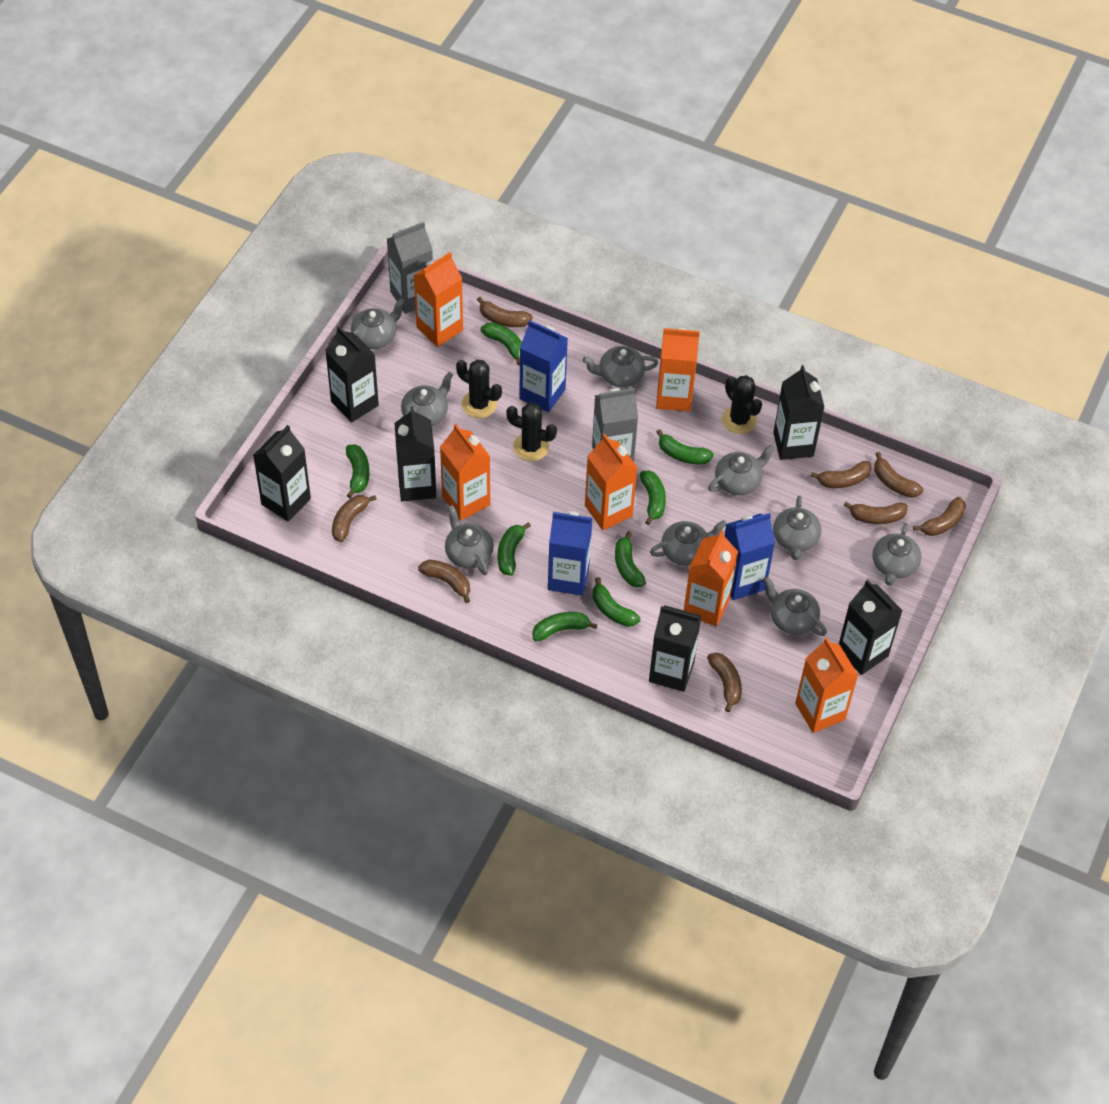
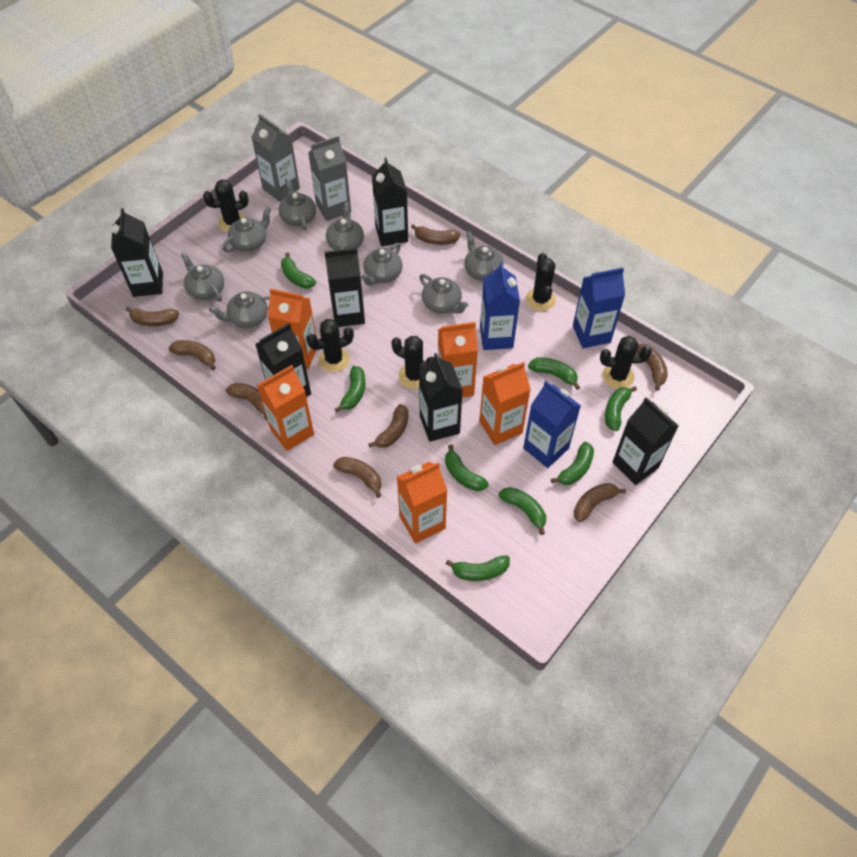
black cactus: [456,359,502,418] [506,403,557,461] [722,375,762,434] = 3 -> [203,179,249,232] [307,319,354,372] [391,336,434,389] [526,253,556,311] [600,336,652,389] = 5
grey teapot: [351,298,405,349] [401,372,453,426] [445,505,494,575] [583,346,659,387] [650,520,727,566] [708,444,775,495] [763,576,827,636] [773,495,821,560] [872,523,921,586] = 9 -> [181,252,224,302] [209,292,270,328] [223,207,271,252] [279,178,316,230] [326,202,364,250] [361,243,402,286] [419,274,468,314] [464,231,503,281] = 8
orange carton: [414,252,463,347] [440,424,490,521] [585,434,638,530] [656,328,700,412] [684,531,738,627] [795,638,858,733] = 6 -> [257,365,314,451] [268,289,316,369] [397,461,447,543] [438,322,478,397] [479,362,531,445] = 5

